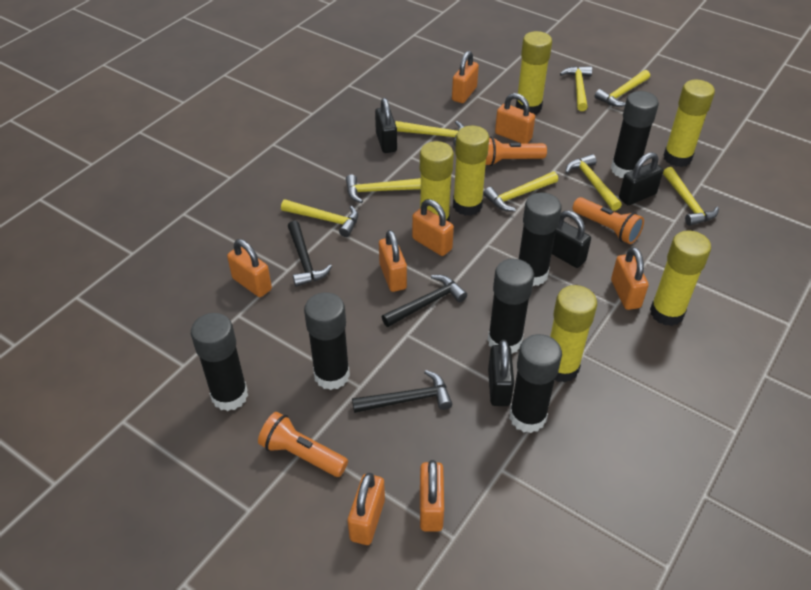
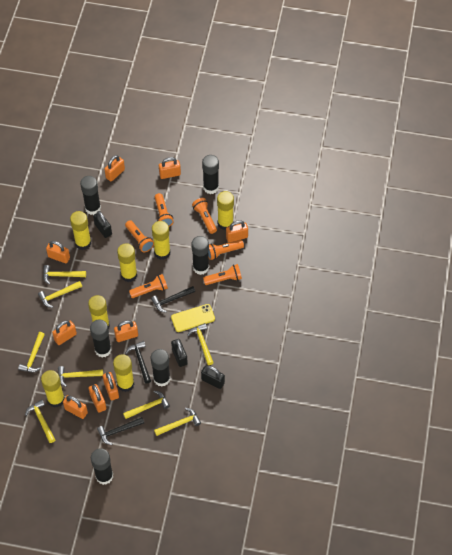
black padlock: [375,98,397,153] [488,340,514,406] [552,211,591,268] [619,152,663,205] = 4 -> [93,211,112,238] [171,339,188,367] [201,366,225,389] = 3
orange flashlight: [258,412,348,477] [486,137,547,166] [573,197,644,244] = 3 -> [125,220,154,252] [129,274,168,298] [155,193,174,226] [192,198,217,234] [203,264,242,285] [208,240,244,260] = 6
orange padlock: [227,239,272,297] [348,473,385,545] [379,230,407,292] [412,199,454,256] [420,460,444,532] [452,51,479,103] [495,93,535,143] [611,247,649,310] = 8 -> [46,241,70,263] [52,320,77,345] [63,395,88,419] [89,384,107,413] [102,372,119,401] [104,155,125,181] [114,320,138,342] [159,157,181,179] [226,220,248,242] = 9
yellow glue stick: [420,141,454,222] [453,126,489,216] [516,31,552,114] [550,285,597,383] [650,230,711,326] [663,80,715,167] = 6 -> [41,370,65,408] [70,211,91,250] [88,295,110,329] [113,354,134,392] [117,243,137,282] [152,221,170,260] [217,191,234,230] = 7
yellow phone: none = 0 -> [171,304,215,332] = 1

